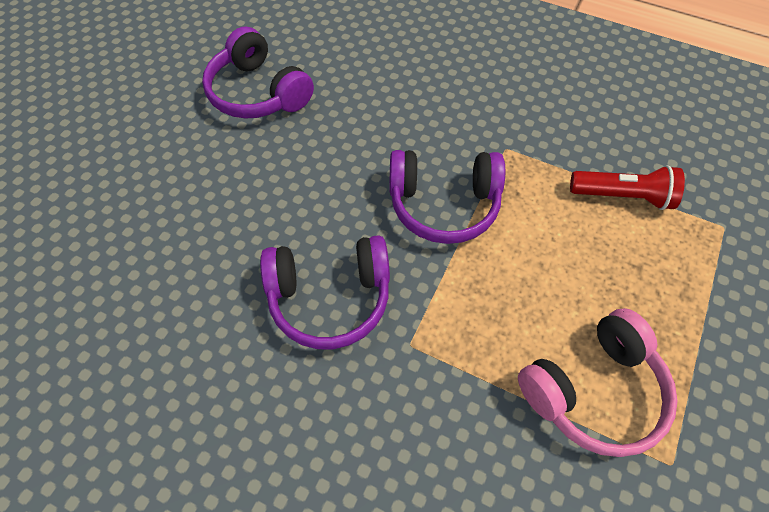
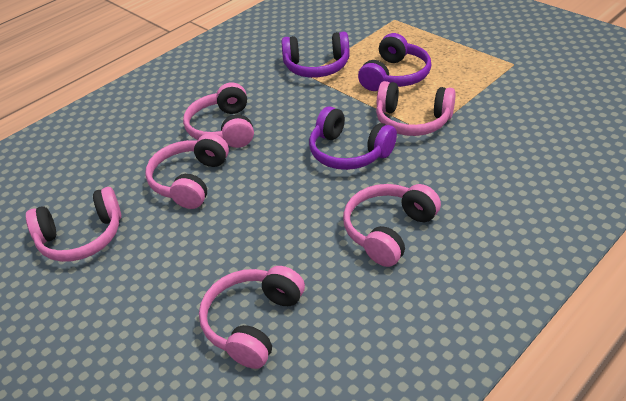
pink headphones: [518,308,678,457] = 1 -> [26,187,121,262] [145,133,229,209] [183,82,254,148] [199,266,305,369] [343,184,441,267] [376,81,456,136] = 6
red flashlight: [570,165,685,210] = 1 -> none = 0

